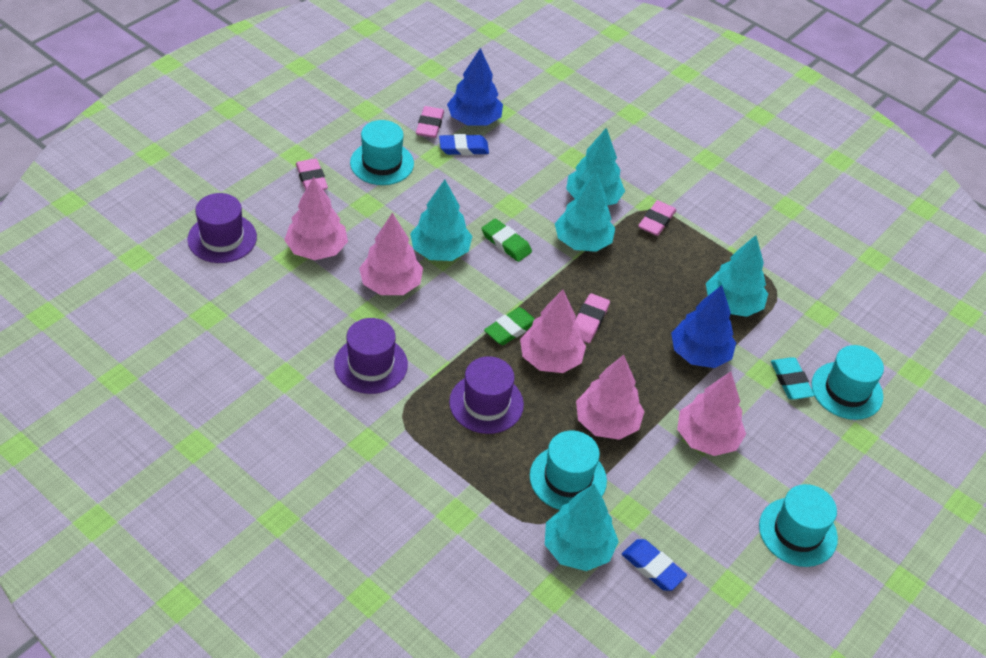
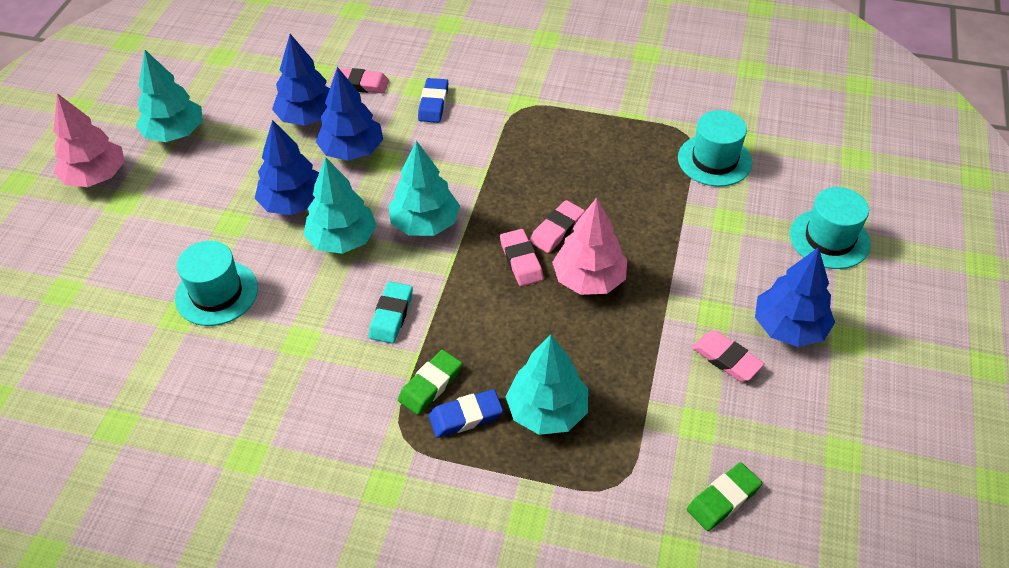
blue tree: [447,48,503,126] [671,285,736,368] = 2 -> [255,120,319,215] [272,34,330,126] [316,67,383,161] [755,247,835,347] = 4
pink tree: [284,177,348,260] [359,213,423,295] [520,290,586,373] [576,355,645,440] [677,371,746,456] = 5 -> [53,93,125,187] [552,198,627,295] = 2
purple hat: [187,193,257,263] [334,318,408,394] [449,356,524,434] = 3 -> none = 0
turquoise hat: [350,120,414,185] [530,431,607,510] [759,484,838,567] [811,345,884,420] = 4 -> [175,241,258,326] [678,110,752,187] [790,187,871,269] = 3
turquoise tree: [410,180,472,261] [545,484,619,571] [555,171,615,252] [566,128,625,206] [706,235,768,317] = 5 -> [136,50,203,142] [303,157,377,254] [389,141,460,236] [505,335,588,435] = 4

